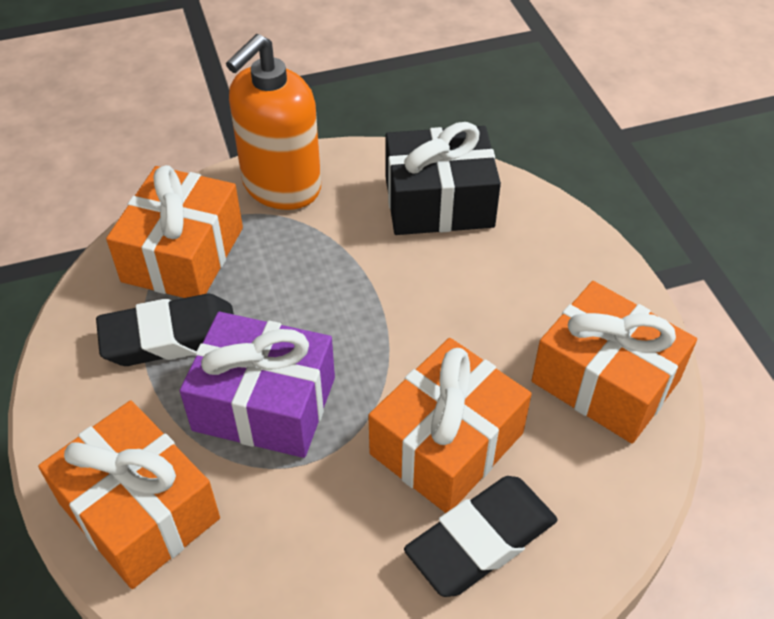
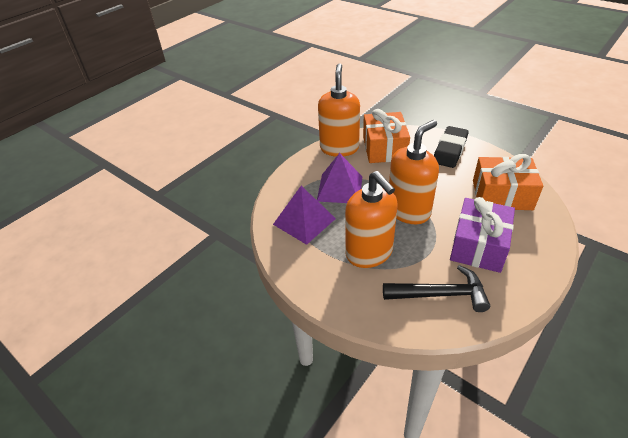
black eraser: [96,294,234,366] [404,476,558,597] = 2 -> [434,126,469,168] = 1
black gift: [386,122,501,235] = 1 -> none = 0
black hammer: none = 0 -> [383,265,490,312] = 1
orange gift: [38,400,220,589] [106,165,243,298] [368,338,532,513] [532,281,697,444] = 4 -> [363,109,410,163] [473,154,543,210] = 2
orange soap dispenser: [226,34,321,210] = 1 -> [318,63,360,157] [345,171,397,268] [389,120,439,224] = 3
purple pyramid: none = 0 -> [273,186,336,245] [317,153,362,203] = 2

